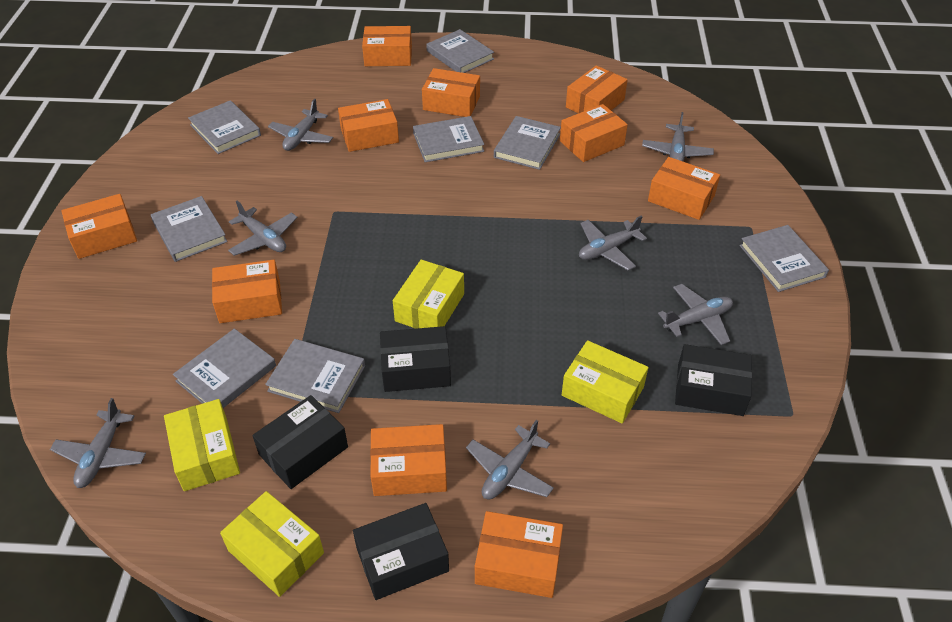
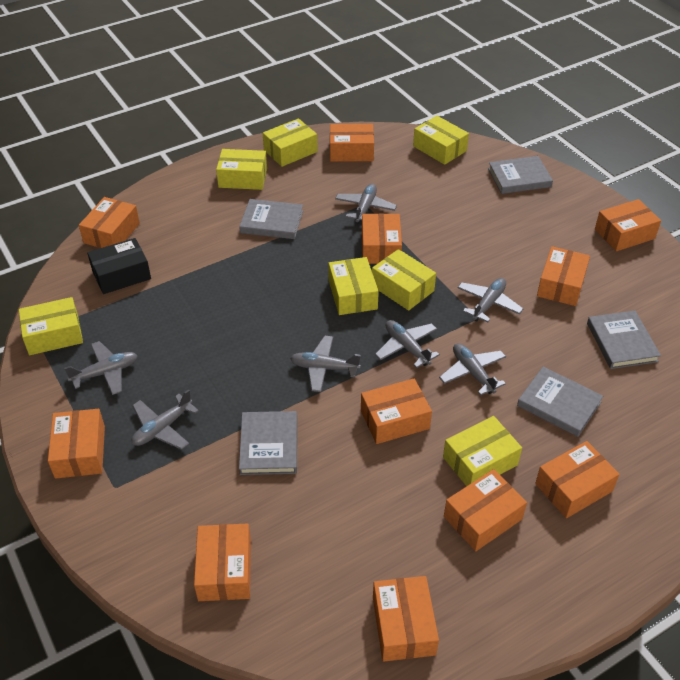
black box: [253,395,348,489] [353,503,449,600] [380,326,451,392] [675,344,752,416] = 4 -> [87,238,151,294] = 1
grey book: [151,196,228,262] [173,328,276,408] [188,100,261,154] [265,339,365,413] [413,116,484,162] [426,29,494,73] [494,116,561,170] [739,225,829,292] = 8 -> [239,199,303,239] [239,411,297,475] [488,156,553,194] [517,367,603,437] [587,310,661,369] = 5
orange box: [61,194,137,259] [212,260,282,323] [338,99,399,152] [362,26,412,66] [370,424,447,496] [422,68,480,117] [475,511,563,598] [560,104,628,162] [566,65,628,113] [648,157,720,220] = 10 -> [48,409,105,479] [79,197,140,248] [194,524,251,601] [330,124,374,162] [361,378,432,444] [362,213,402,264] [373,576,439,662] [444,469,527,551] [535,441,619,518] [537,246,590,306] [595,199,661,251] = 11
yellow box: [164,399,240,491] [220,491,324,597] [393,260,464,329] [562,340,649,424] = 4 -> [19,297,83,355] [216,149,267,190] [263,118,318,167] [328,257,379,315] [372,249,436,311] [413,116,469,165] [443,416,522,486] = 7

